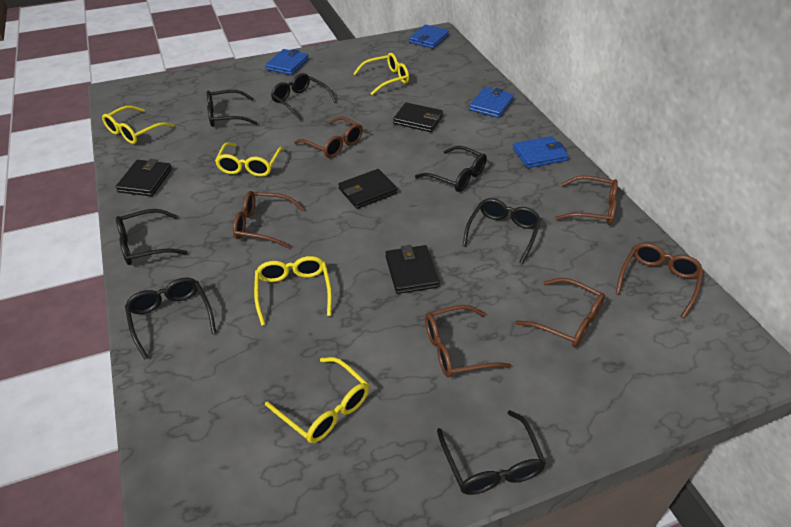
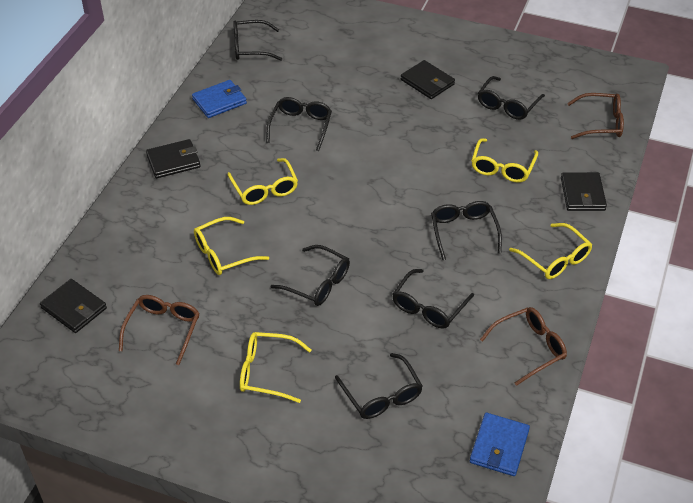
blue wallet: [265,49,309,75] [409,25,449,49] [469,87,514,118] [513,136,569,168] = 4 -> [192,80,247,118] [470,413,530,476] = 2
brown glasses: [233,191,304,249] [294,116,363,158] [425,305,511,377] [515,278,605,347] [555,175,618,225] [616,243,704,318] = 6 -> [119,295,200,365] [480,307,567,386] [567,93,624,139] = 3

